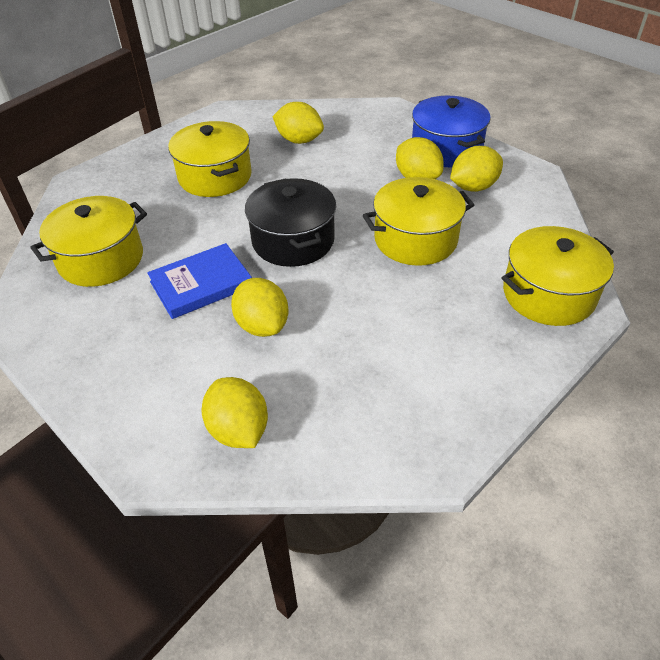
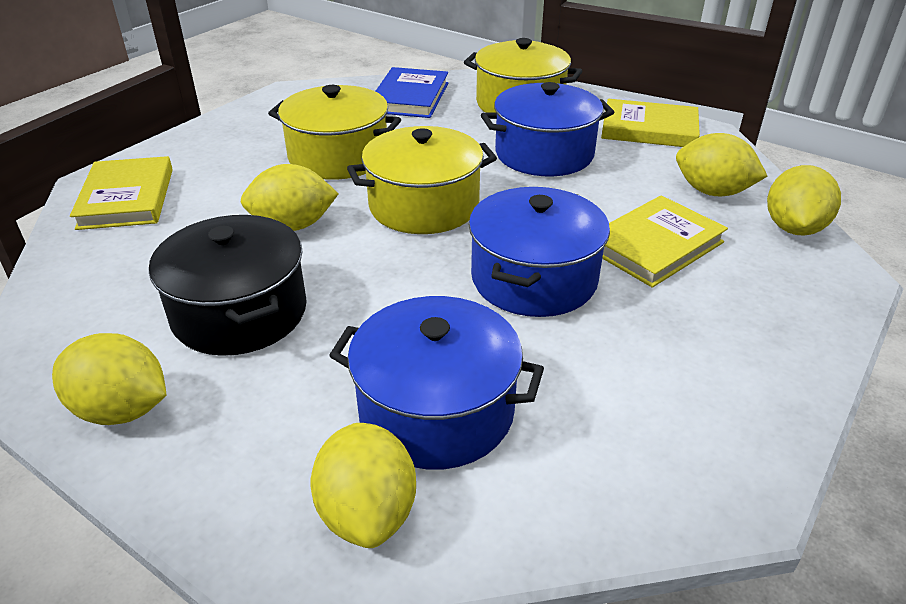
blue pot: [412,96,491,167] = 1 -> [329,296,544,470] [469,187,610,317] [481,82,615,177] = 3
yellow book: none = 0 -> [70,156,173,230] [601,99,700,147] [602,195,728,288] = 3
yellow pot: [30,196,147,287] [168,121,252,197] [363,177,474,266] [502,226,614,326] = 4 -> [268,85,401,180] [347,126,497,234] [464,38,582,113] = 3

